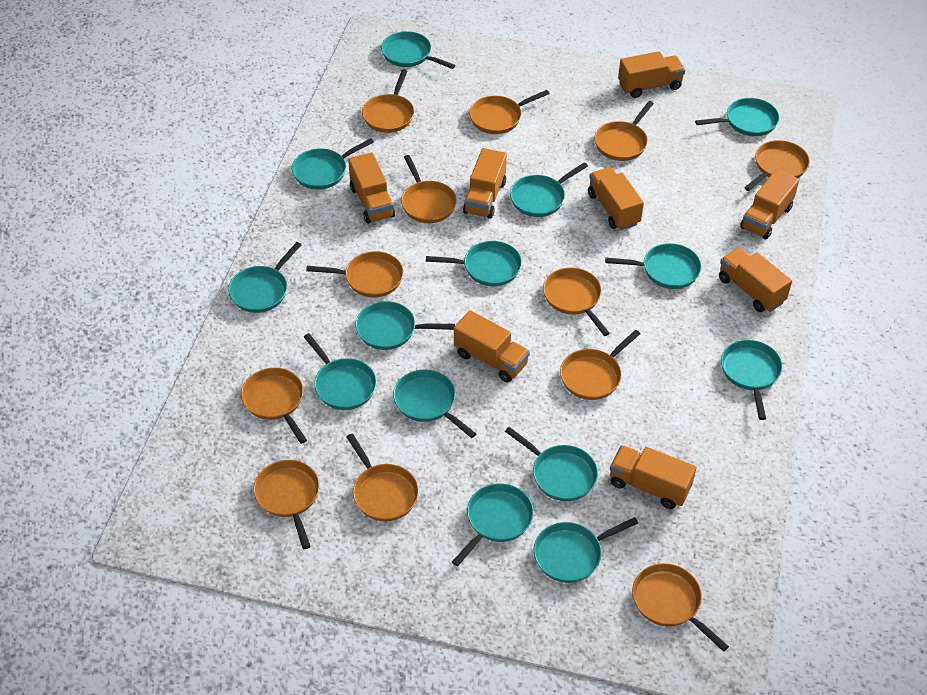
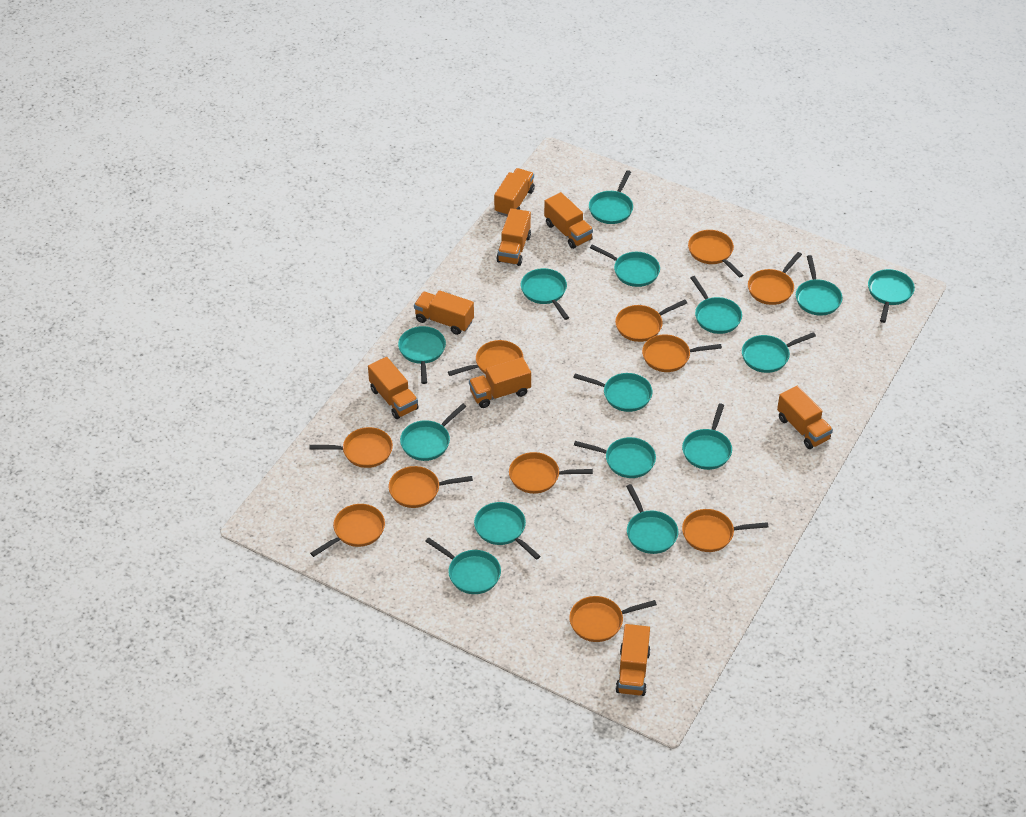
orange pan: [241,368,307,444] [254,460,319,549] [306,251,403,298] [346,433,419,522] [362,69,414,133] [401,155,457,223] [469,90,550,134] [543,268,610,336] [560,330,640,400] [594,101,654,161] [632,563,729,652] [744,140,810,191] = 12 -> [309,427,393,468] [310,504,385,557] [389,466,473,508] [448,340,524,376] [509,452,593,494] [569,596,657,642] [615,300,687,342] [642,335,722,372] [682,509,768,552] [688,230,743,278] [748,252,802,305] = 11
turquoise pan: [228,242,301,313] [292,138,374,190] [304,333,377,410] [355,301,455,350] [381,31,456,69] [393,369,476,438] [426,241,522,286] [452,483,534,566] [505,427,598,501] [510,162,588,217] [534,517,638,583] [605,243,702,289] [695,98,780,136] [721,340,783,420] = 14 -> [398,326,446,384] [400,403,466,461] [425,537,501,594] [474,502,540,560] [521,268,569,320] [573,373,653,412] [574,437,656,478] [589,170,633,224] [590,244,660,287] [626,484,678,554] [682,403,732,470] [691,276,742,334] [742,332,816,373] [796,255,843,316] [868,269,915,323] = 15

